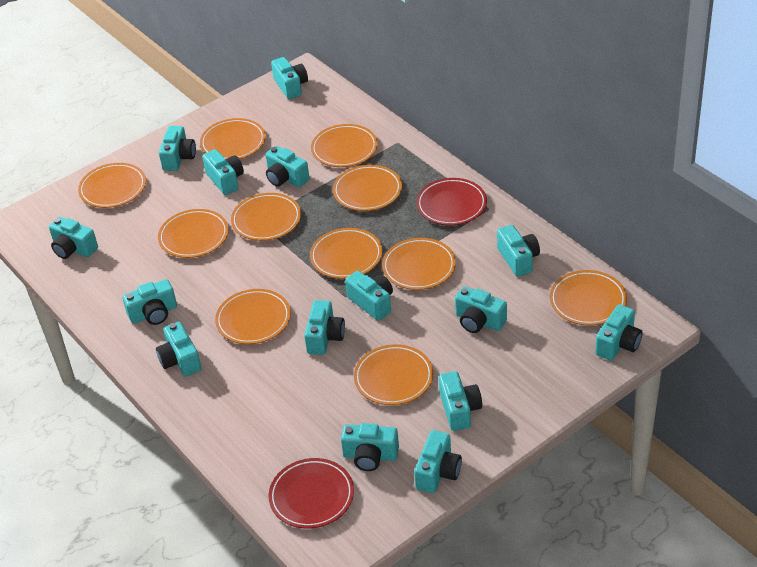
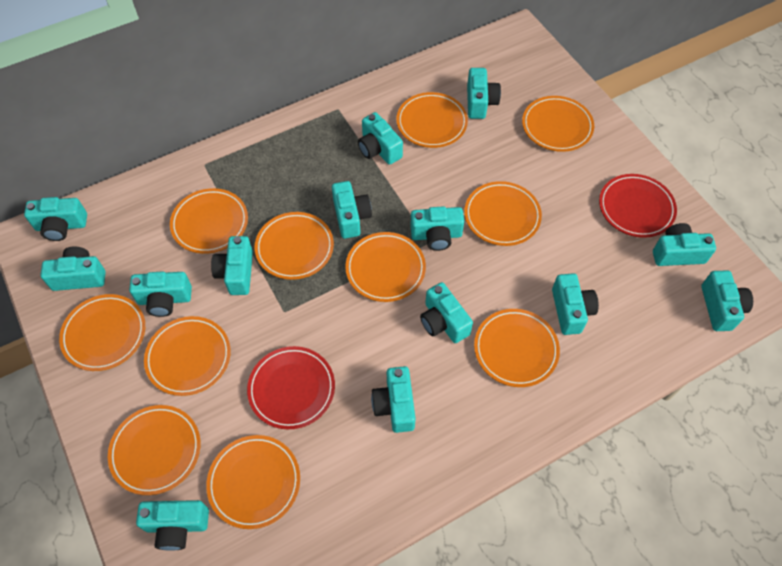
turquoise camera: [49,217,98,259] [122,279,177,325] [156,322,202,377] [159,126,196,171] [202,149,244,195] [265,146,310,188] [271,57,308,99] [304,300,345,355] [341,423,399,471] [345,271,393,321] [414,430,462,493] [439,371,482,431] [455,286,507,333] [497,225,540,277] [595,304,643,360] = 15 -> [24,197,87,241] [40,246,106,291] [129,271,192,317] [136,500,209,551] [211,236,253,295] [332,181,372,239] [358,112,403,165] [371,366,416,433] [410,206,464,251] [420,282,473,343] [467,68,501,119] [552,273,599,335] [653,223,716,266] [701,270,753,331] = 14

